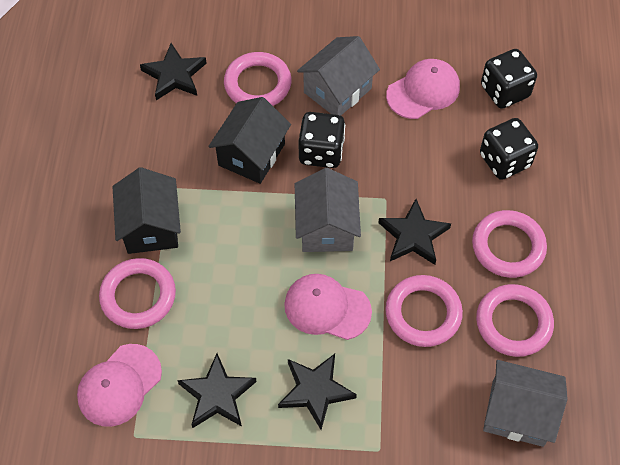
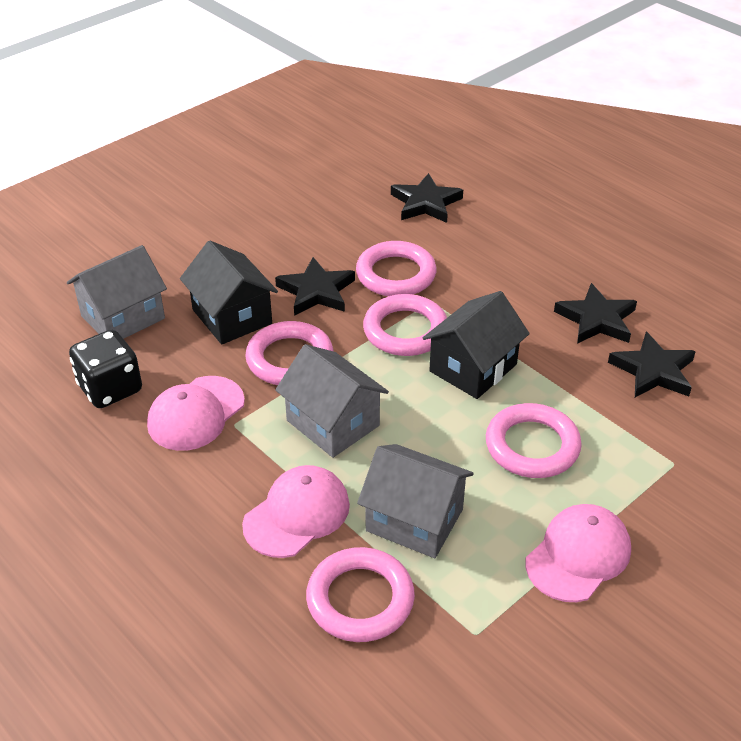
black dice: [298,112,345,168] [480,118,538,180] [481,49,537,109] = 3 -> [69,330,142,408] = 1

